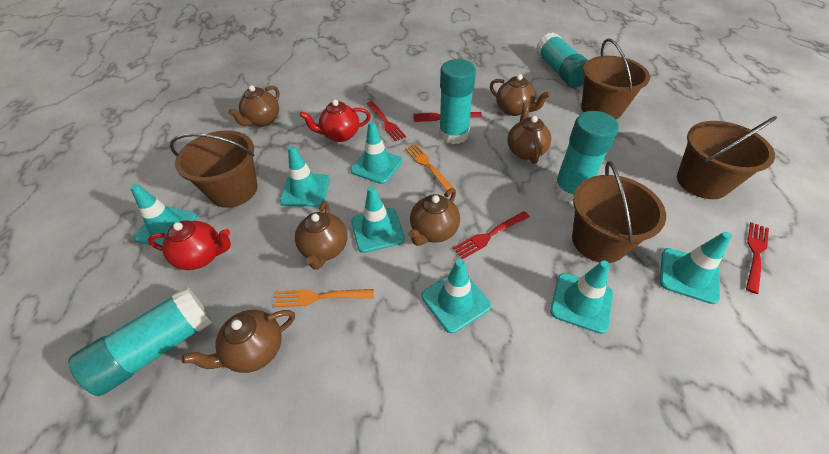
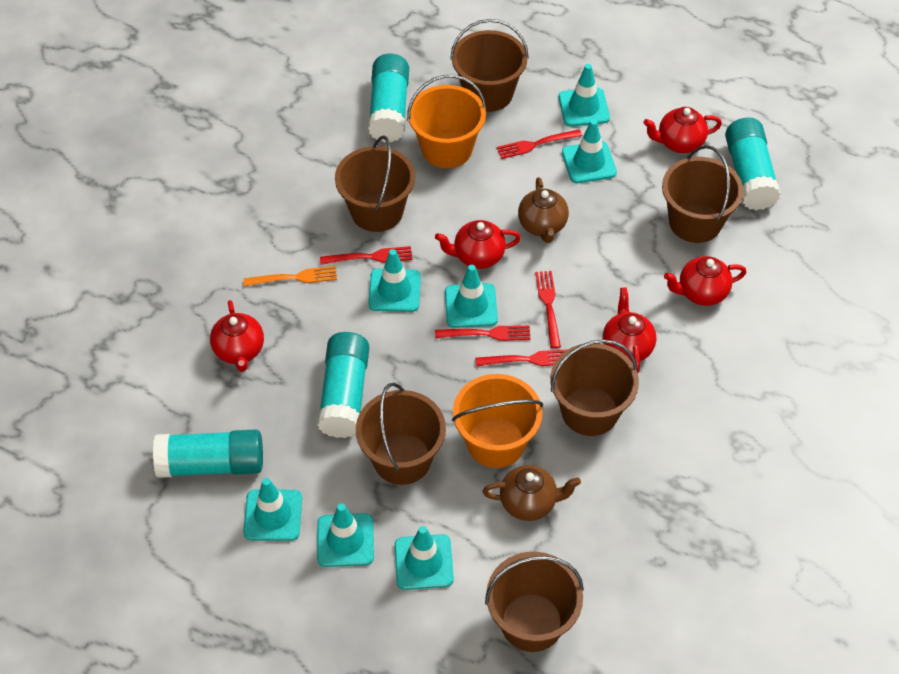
brown bucket: [170,130,257,208] [572,161,666,263] [581,38,650,119] [677,116,777,199] = 4 -> [335,135,415,232] [356,382,446,485] [450,19,529,112] [485,552,584,652] [550,339,639,436] [662,145,744,243] = 6
brown teapot: [182,310,295,373] [228,85,280,127] [295,201,347,270] [408,188,460,246] [490,74,551,116] [507,102,551,164] = 6 -> [483,465,581,521] [518,177,569,243] = 2
orange bucket: none = 0 -> [407,75,486,168] [452,374,543,468] = 2
orange fork: [274,289,374,307] [405,144,454,191] = 2 -> [243,266,337,286] = 1
red fork: [367,101,406,141] [413,112,482,122] [453,211,530,259] [746,222,769,294] = 4 -> [320,246,412,265] [435,325,530,341] [475,349,568,366] [496,129,582,159] [535,271,561,348] = 5
red teapot: [148,220,231,270] [300,100,371,142] = 2 -> [210,300,264,372] [435,220,521,269] [603,287,656,373] [643,107,722,153] [664,256,746,306] = 5

